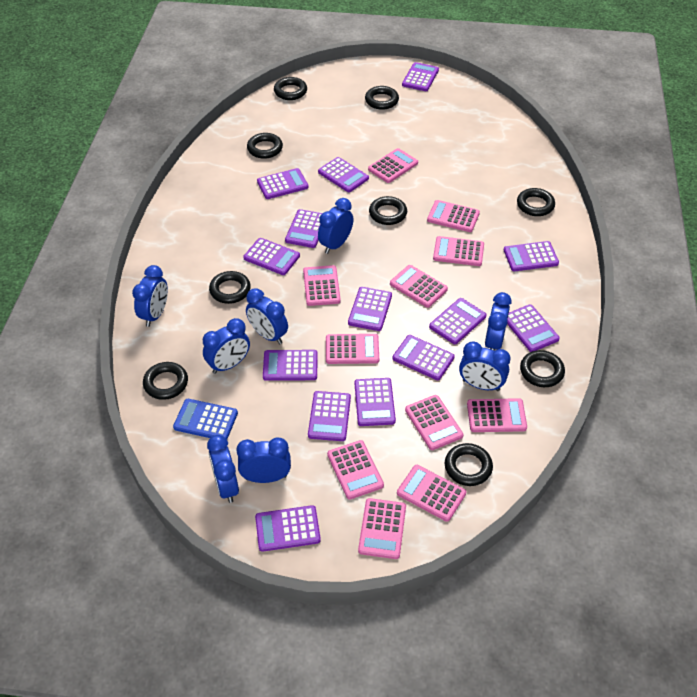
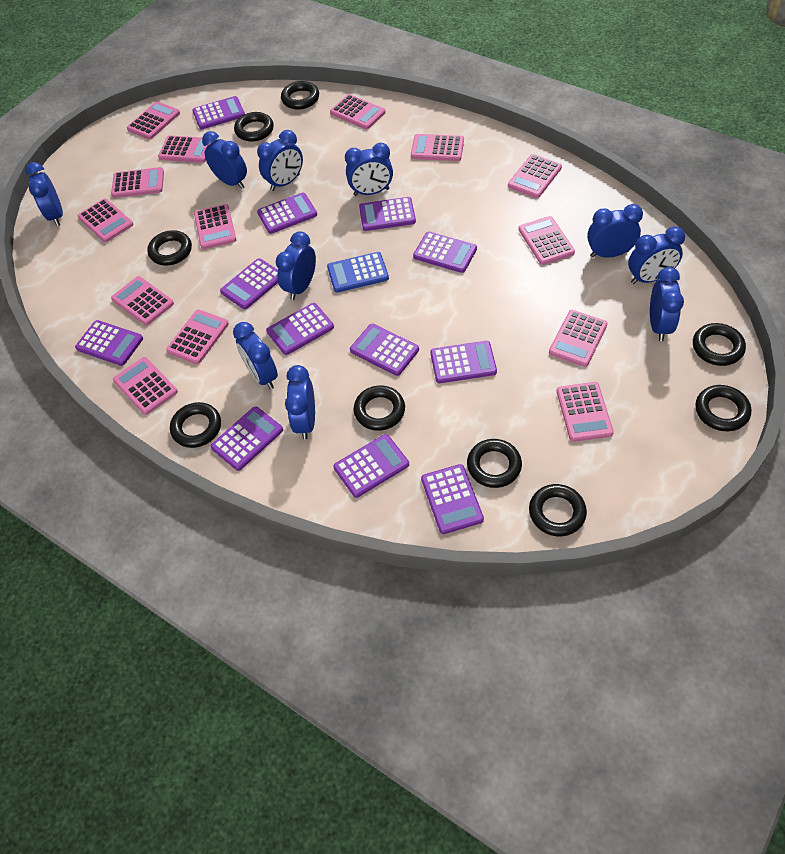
blue clock: [132,265,168,327] [203,318,250,374] [207,435,239,503] [236,437,291,483] [246,288,288,344] [318,198,354,254] [459,341,511,391] [485,292,512,351] = 8 -> [25,162,63,226] [202,131,247,189] [233,322,278,389] [257,130,303,191] [276,231,316,300] [285,365,315,439] [345,143,393,196] [587,204,643,258] [628,227,685,284] [650,267,684,341] = 10
pink calculator: [303,265,341,306] [326,334,379,364] [327,440,384,500] [358,498,406,559] [368,148,418,183] [390,265,448,308] [397,465,466,522] [405,395,464,450] [427,200,480,232] [433,236,484,266] [467,398,527,432] = 11 -> [78,198,133,243] [111,167,164,198] [111,276,174,326] [113,357,178,415] [127,101,180,140] [158,136,211,163] [166,310,229,364] [194,204,236,249] [330,94,385,129] [411,134,464,161] [508,154,562,198] [518,216,575,265] [549,310,608,367] [557,382,614,442] = 14
purple calculator: [243,238,300,275] [255,505,321,552] [257,168,308,199] [263,350,318,381] [285,209,322,248] [308,391,351,441] [318,157,369,192] [348,287,392,331] [355,378,396,426] [393,335,455,380] [402,62,439,91] [429,298,487,344] [504,241,559,271] [507,304,560,352] = 14 -> [75,320,143,366] [192,96,245,129] [211,406,283,471] [220,258,278,309] [257,192,317,234] [266,303,334,355] [333,434,409,498] [350,324,419,376] [359,197,416,231] [413,232,477,273] [421,464,484,534] [430,341,497,383] = 12

